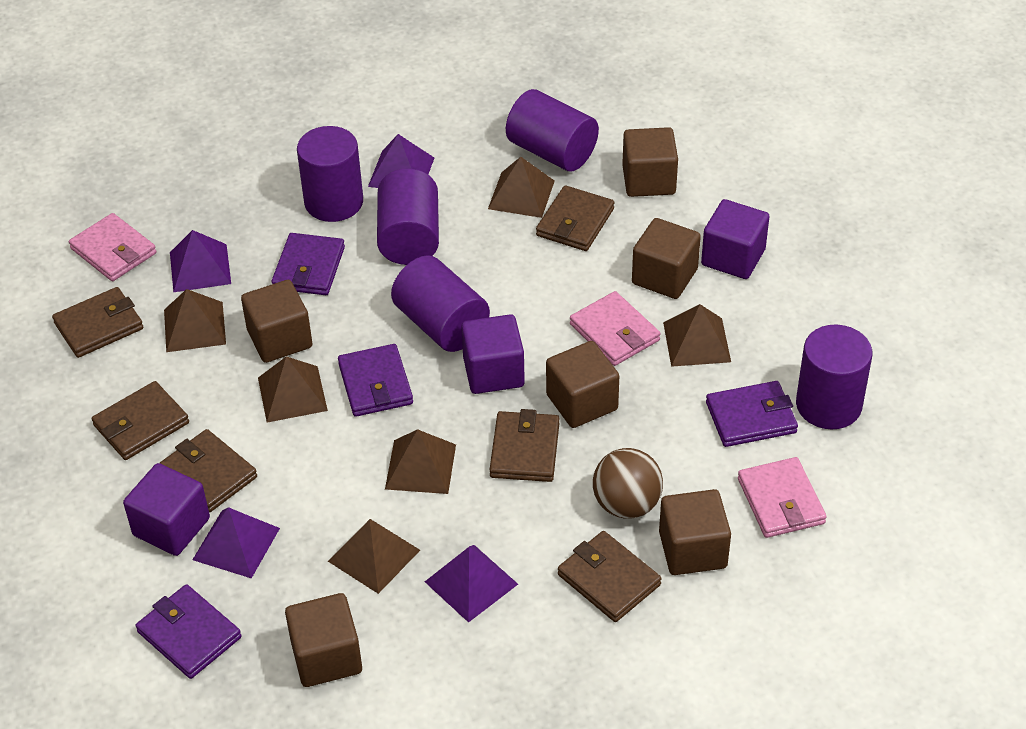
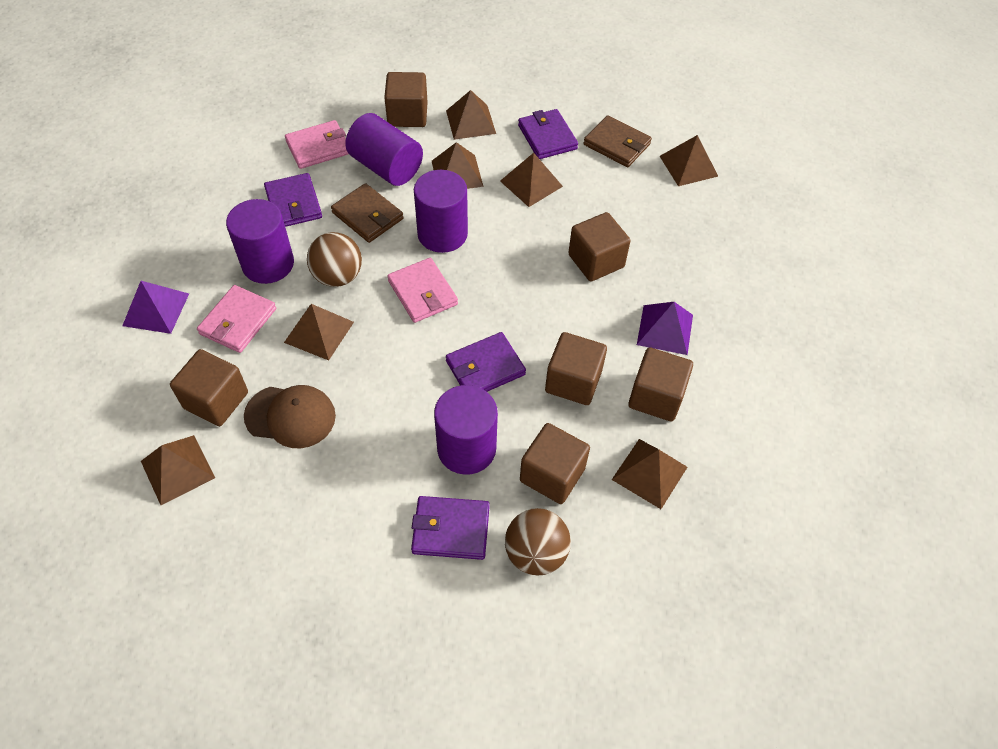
brown ball: [593,448,663,519] = 1 -> [307,232,362,287] [505,508,571,576] = 2
brown cap: none = 0 -> [244,385,336,448] = 1
brown pyramid: [164,289,226,352] [258,356,328,422] [328,519,420,594] [385,429,456,494] [488,157,555,218] [663,304,731,367] = 6 -> [141,435,215,505] [284,304,354,360] [432,142,484,189] [446,90,496,140] [500,153,563,207] [612,439,687,509] [660,135,718,186] = 7
brown wallet: [52,287,143,358] [92,381,189,460] [160,429,257,512] [489,409,559,482] [536,185,614,251] [558,531,662,622] = 6 -> [331,183,404,243] [583,115,652,167] = 2
purple cube: [123,463,210,556] [461,314,525,394] [701,199,770,279] = 3 -> none = 0
purple cylinder: [297,126,363,222] [377,168,439,265] [391,255,490,352] [506,89,599,171] [796,325,872,429] = 5 -> [226,199,294,284] [345,113,423,186] [414,170,468,253] [434,385,498,475] = 4
purple pyramid: [170,230,231,292] [193,507,280,578] [368,134,434,188] [425,545,518,623] = 4 -> [122,281,189,334] [637,302,693,355] = 2

